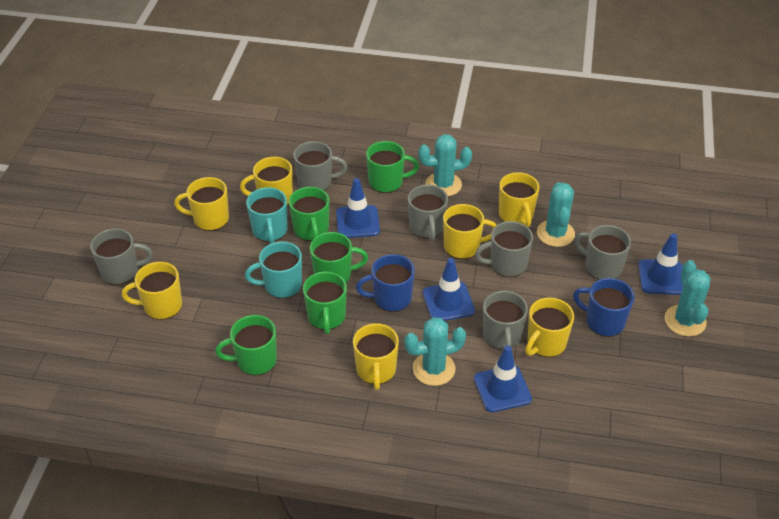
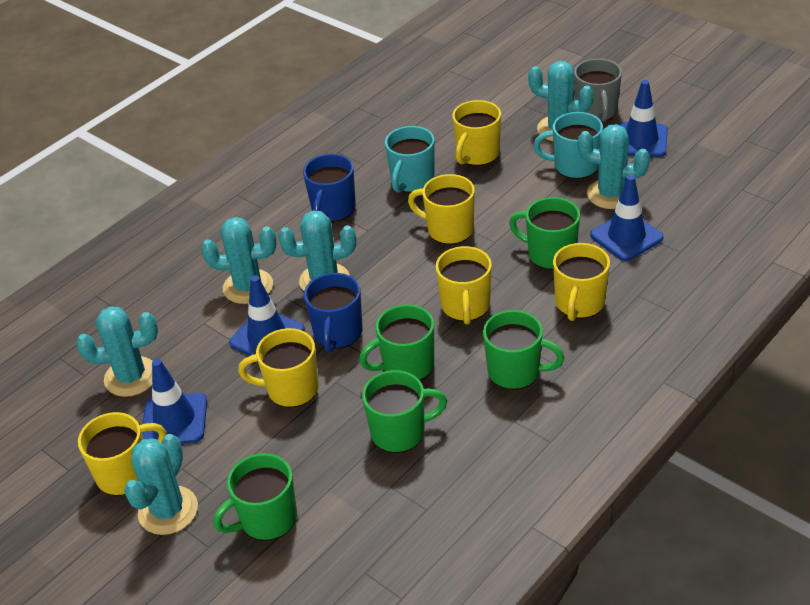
grey mug: [90,228,153,285] [293,141,347,191] [408,184,448,241] [475,221,533,277] [483,291,528,350] [574,225,631,280] = 6 -> [574,58,622,122] = 1
turquoise cactus: [404,317,466,386] [418,134,472,196] [537,182,575,247] [664,260,710,337] = 4 -> [77,306,158,397] [124,434,198,535] [201,217,276,304] [278,210,356,291] [528,61,594,141] [578,124,650,209] = 6
yellow mug: [122,262,182,320] [174,177,229,231] [240,157,293,205] [353,323,399,390] [443,204,496,259] [499,172,539,227] [525,297,574,357] = 7 -> [78,412,166,496] [238,328,319,408] [408,174,475,245] [435,246,492,325] [452,100,501,166] [553,243,610,321] = 6

